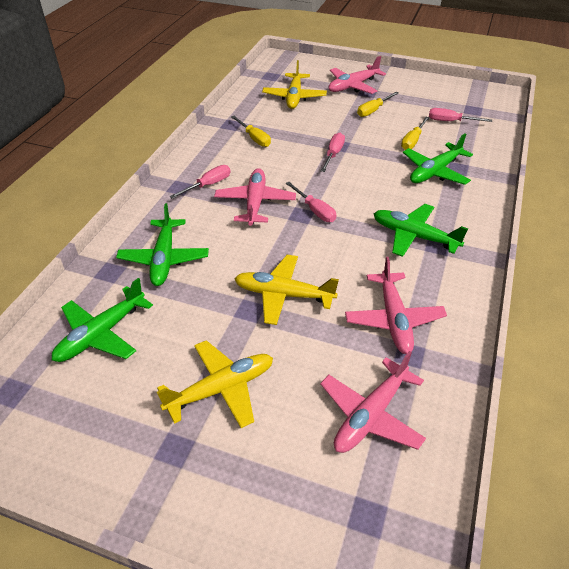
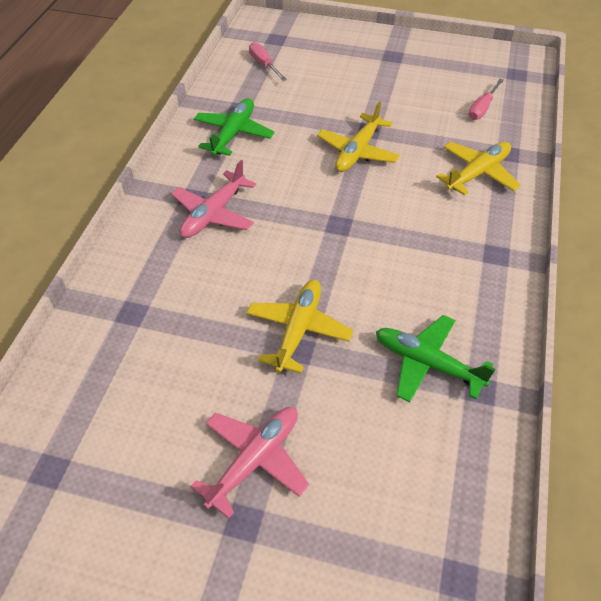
green plane: [52,278,153,362] [116,203,209,286] [374,204,468,257] [403,133,473,185] = 4 -> [194,98,275,156] [376,315,495,403] = 2
pink plane: [214,168,296,226] [320,351,426,453] [328,56,386,94] [345,257,447,354] = 4 -> [172,160,256,238] [190,407,309,519] = 2
pink screwdriver: [170,165,231,199] [286,182,336,222] [321,133,345,172] [429,108,492,122] = 4 -> [249,42,287,81] [469,79,504,120] = 2
yellow screwdriver: [231,116,271,147] [357,92,399,117] [401,117,429,150] = 3 -> none = 0

